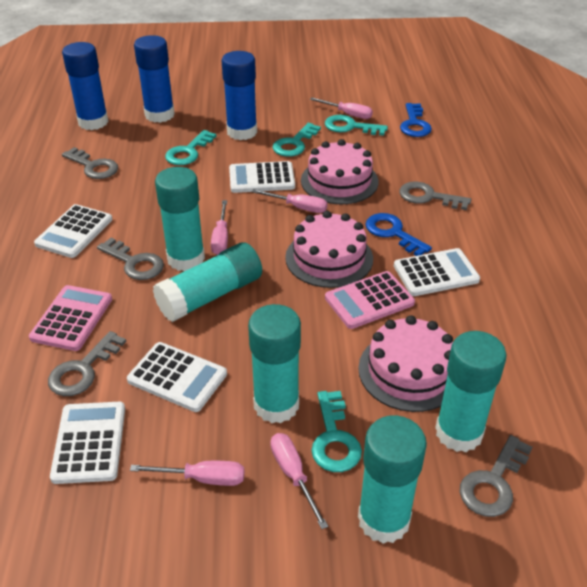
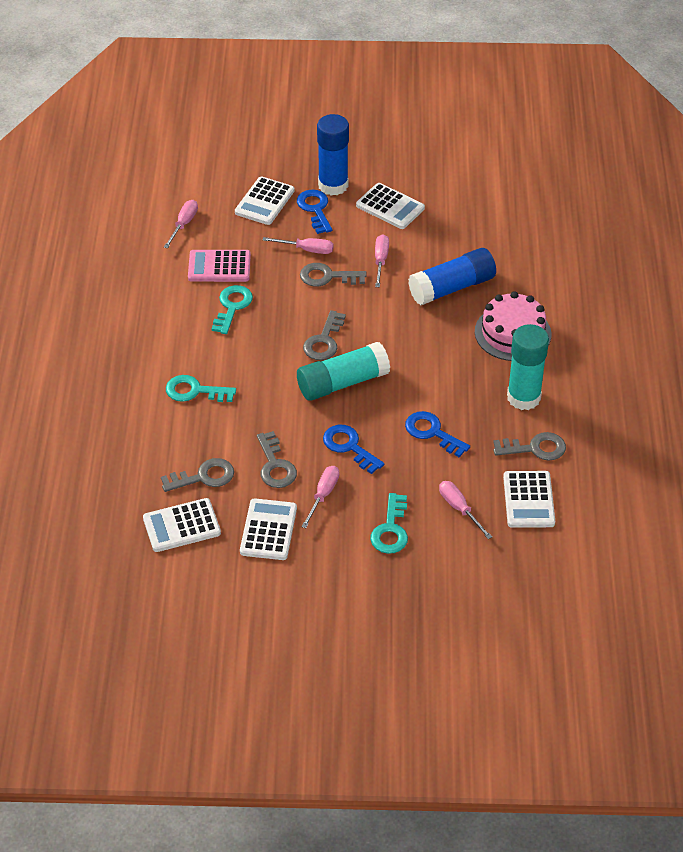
blue glue stick: [62,42,109,130] [134,35,175,123] [222,51,257,140] = 3 -> [317,114,349,196] [408,248,496,305] = 2
blue key: [365,213,432,256] [400,103,432,137] = 2 -> [297,190,332,234] [323,425,384,474] [405,411,470,457] = 3
pink cake: [285,211,373,288] [301,139,379,204] [358,316,453,412] = 3 -> [475,291,552,361] = 1
pink calculator: [29,285,112,351] [325,271,415,329] = 2 -> [188,250,251,282] = 1
turquoise glue stick: [153,242,262,322] [155,167,205,271] [248,304,301,423] [358,416,427,544] [435,331,507,452] = 5 -> [297,342,390,401] [507,324,549,410] = 2
turquoise key: [165,130,216,165] [272,123,321,157] [311,391,362,472] [325,115,388,136] = 4 -> [166,375,236,402] [211,285,253,334] [370,493,408,554] = 3

